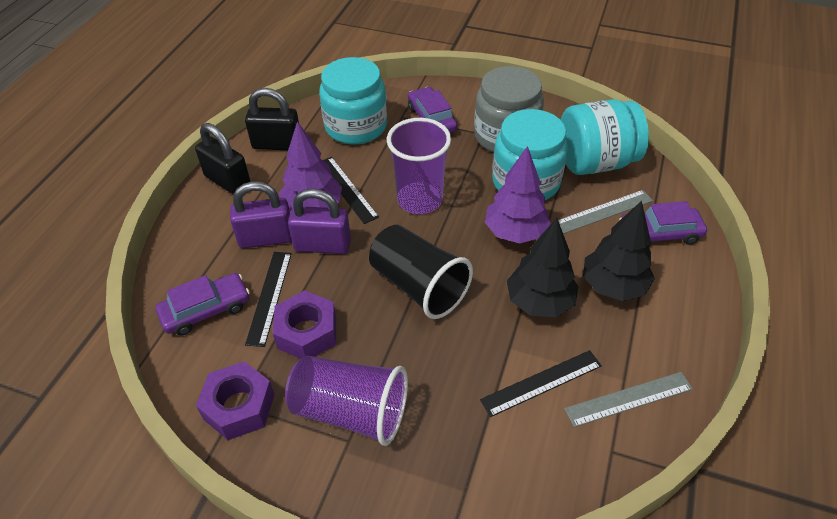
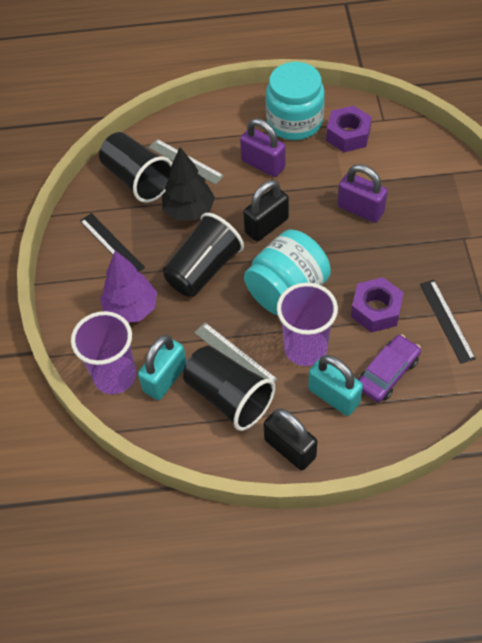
black cup: [369,225,473,319] = 1 -> [99,132,172,203] [163,213,244,297] [183,346,275,431] = 3
black ruler: [245,252,292,347] [323,157,379,224] [480,350,602,417] = 3 -> [80,213,145,272] [420,280,476,364] = 2
black tree: [507,218,579,317] [583,201,655,301] = 2 -> [162,147,215,221] = 1
grey jar: [474,66,544,153] = 1 -> none = 0
purple car: [156,273,250,336] [408,87,457,133] [619,201,707,247] = 3 -> [358,335,421,402] = 1
purple tree: [279,121,342,212] [485,146,551,244] = 2 -> [100,251,157,323] = 1
turquoise jar: [319,57,387,145] [492,109,568,200] [561,99,649,175] = 3 -> [244,230,331,315] [266,62,325,140] = 2
turquoise padlock: none = 0 -> [138,335,187,400] [308,355,363,416] = 2

